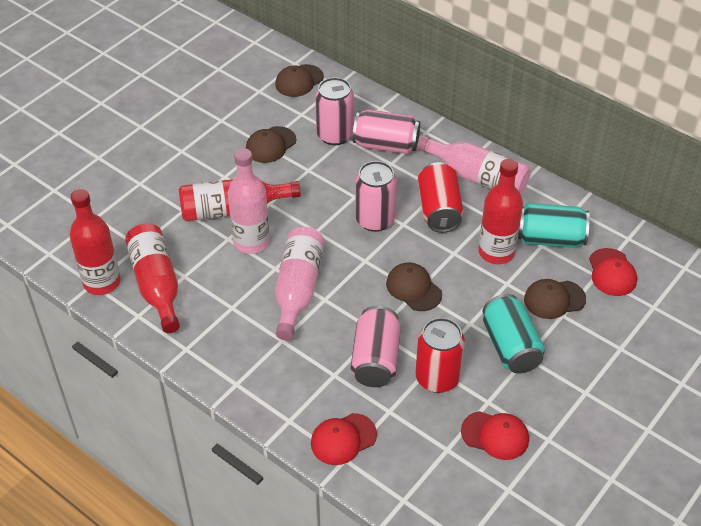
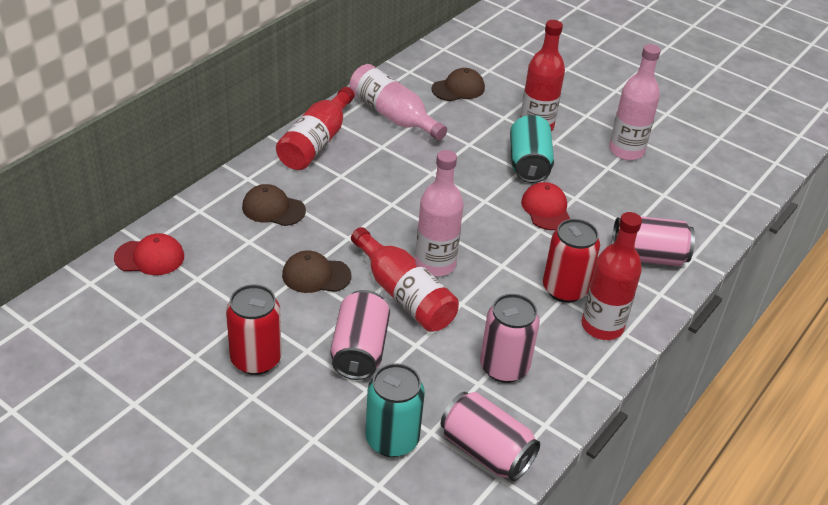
brown cap: [246,126,296,163] [275,64,324,97] [386,262,442,311] [524,279,586,319] = 4 -> [242,184,306,226] [282,251,351,293] [431,68,485,101] = 3
red cap: [311,413,377,465] [461,411,529,460] [589,248,637,296] = 3 -> [114,233,184,275] [521,182,570,230] = 2

